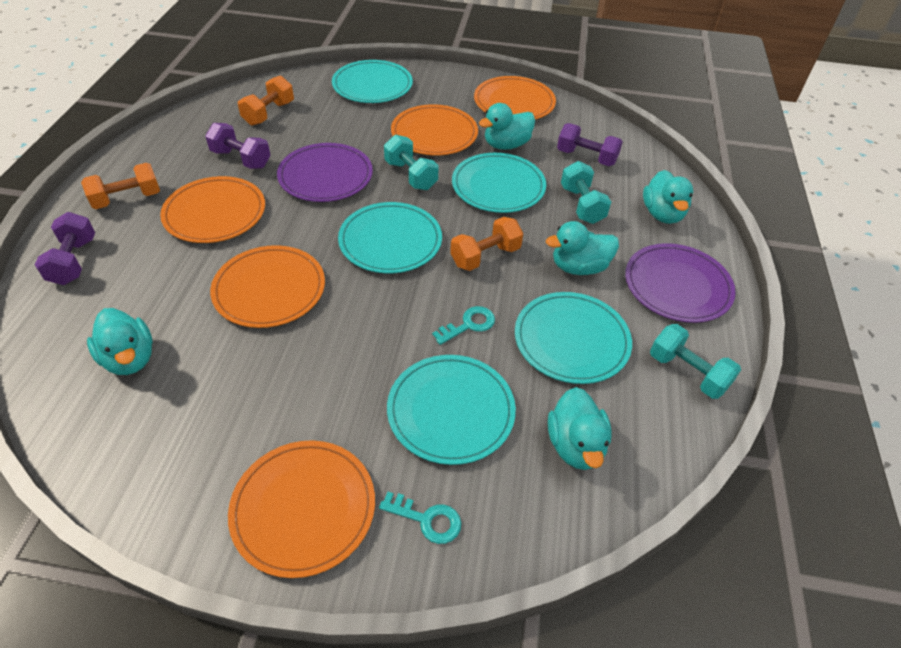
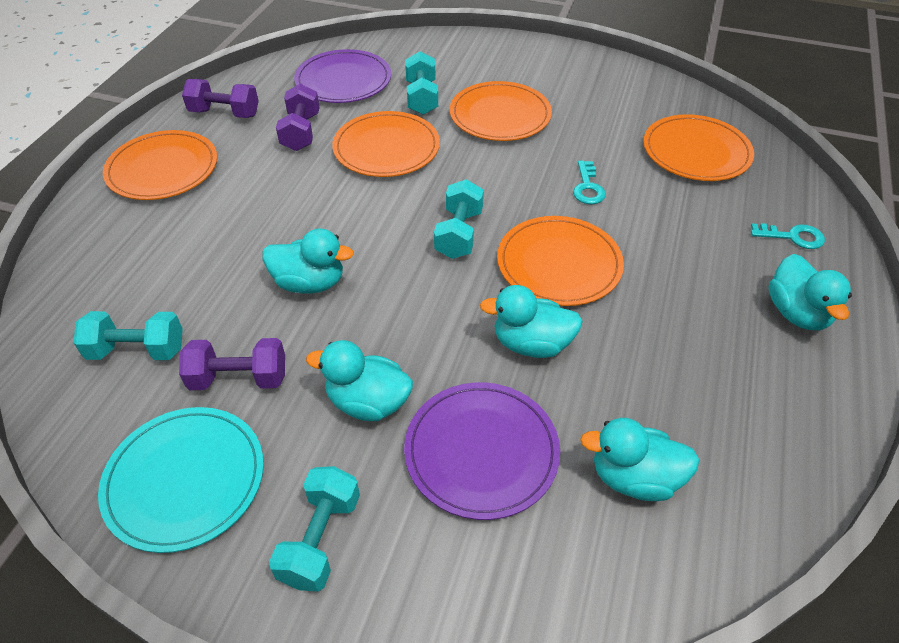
orange dumbbell: [81,163,160,209] [238,75,294,126] [450,217,523,271] = 3 -> none = 0
turquoise dumbbell: [384,135,439,190] [561,161,611,224] [650,324,741,399] = 3 -> [74,311,183,360] [269,466,360,591] [405,51,438,115] [434,179,484,259] = 4
turquoise plate: [332,60,413,103] [338,202,442,273] [387,355,516,465] [452,153,546,213] [515,292,632,384] = 5 -> [98,407,264,553] = 1

